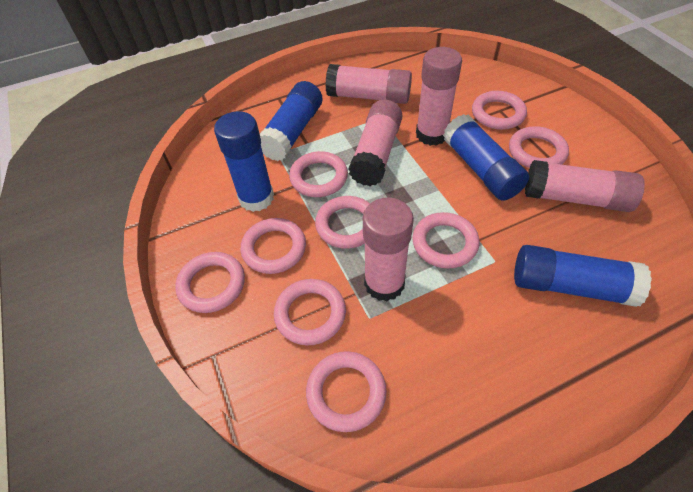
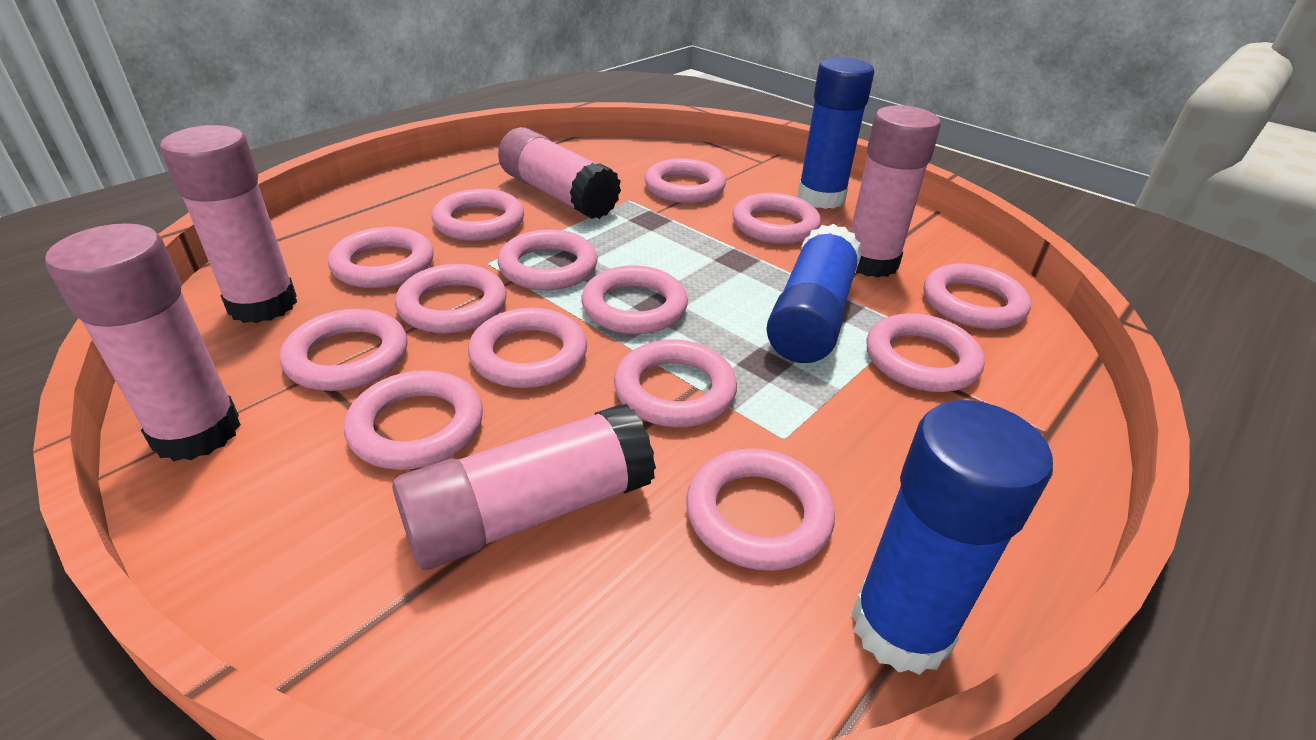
blue glue stick: [214,111,274,212] [260,81,322,161] [443,114,529,201] [514,245,652,307] = 4 -> [766,224,862,363] [797,57,874,209] [852,400,1053,675] = 3
pink ring: [175,252,245,313] [240,218,306,274] [274,279,346,345] [289,151,348,197] [306,351,387,432] [315,196,370,249] [412,212,479,269] [472,91,527,130] [509,126,569,168] = 9 -> [280,309,408,391] [328,227,434,288] [344,370,483,470] [395,264,507,333] [432,189,524,241] [468,308,587,388] [497,229,598,290] [581,266,688,334] [614,339,737,427] [645,158,726,203] [686,448,835,571] [732,193,821,244] [866,313,985,392] [924,263,1031,329] = 14

